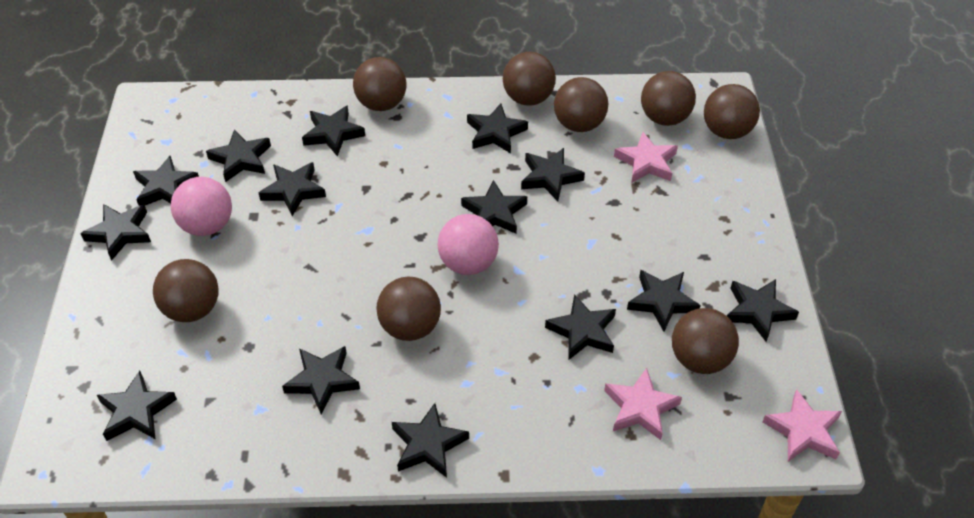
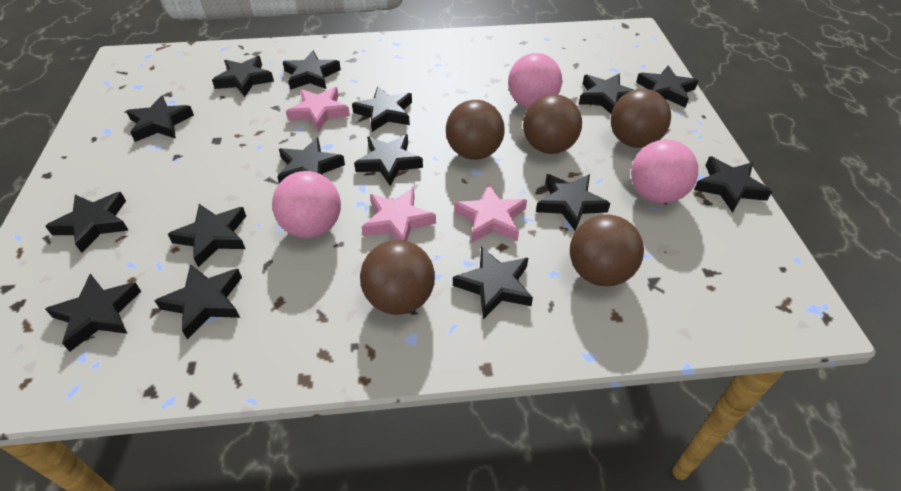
black star: [80,204,151,261] [97,371,177,441] [133,156,199,206] [206,129,271,182] [259,162,326,216] [282,346,360,415] [302,105,365,157] [392,403,469,478] [461,180,527,234] [467,104,528,154] [521,148,585,201] [545,294,616,360] [627,270,701,332] [727,279,799,342] = 14 -> [45,192,129,253] [45,274,141,351] [126,96,194,142] [155,264,242,339] [168,204,246,267] [212,56,274,97] [277,137,345,183] [283,51,341,90] [352,86,412,132] [354,134,423,186] [453,246,533,319] [536,174,610,231] [579,74,634,114] [636,65,699,108] [694,156,772,213] = 15
brown ball: [153,259,219,322] [353,57,407,111] [376,277,441,341] [503,52,556,106] [554,77,608,132] [641,71,696,126] [672,308,739,374] [704,84,760,139] = 8 -> [360,240,435,315] [446,100,505,160] [523,94,582,154] [570,214,644,286] [611,89,671,148] = 5
pink ball: [171,177,232,236] [437,214,499,275] = 2 -> [272,171,341,238] [508,53,562,108] [631,140,698,204] = 3

